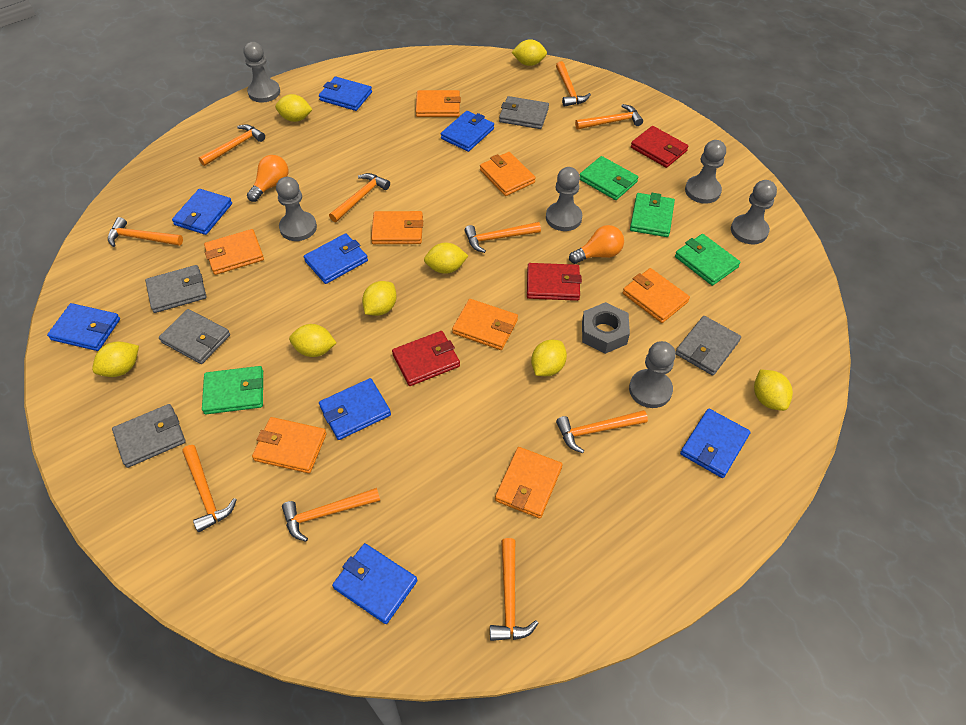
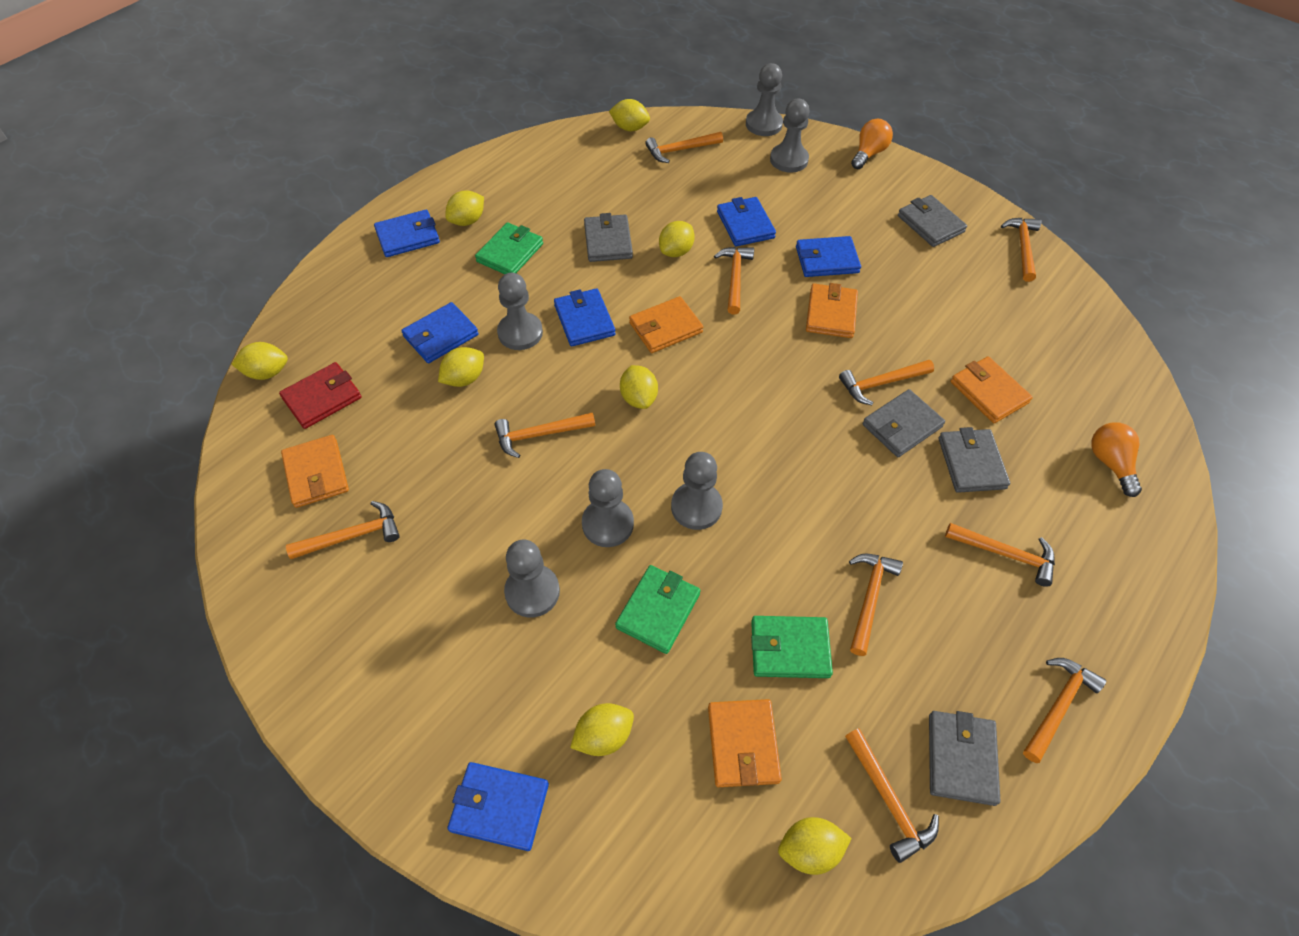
blue wallet: [47,303,120,351] [172,189,232,235] [304,233,368,284] [319,77,372,111] [319,378,391,440] [332,543,417,624] [441,111,494,152] [680,409,751,478] = 8 -> [374,210,440,257] [401,302,479,363] [447,762,549,851] [554,288,616,347] [717,197,776,246] [796,236,861,277] = 6
green wallet: [202,366,263,414] [579,156,638,200] [630,193,675,237] [675,234,740,286] = 4 -> [475,222,543,274] [615,565,700,654] [751,616,833,678] = 3
grey nut: [582,302,630,354] = 1 -> none = 0
orange wallet: [204,229,264,275] [252,417,327,473] [371,211,423,244] [416,90,461,117] [452,299,518,350] [480,152,536,196] [495,447,563,519] [623,268,690,323] = 8 -> [281,435,349,508] [629,296,703,353] [708,699,782,787] [806,283,858,338] [951,356,1033,423] = 5
red wallet: [392,331,460,386] [527,263,582,301] [631,126,688,168] = 3 -> [279,362,362,429] = 1

